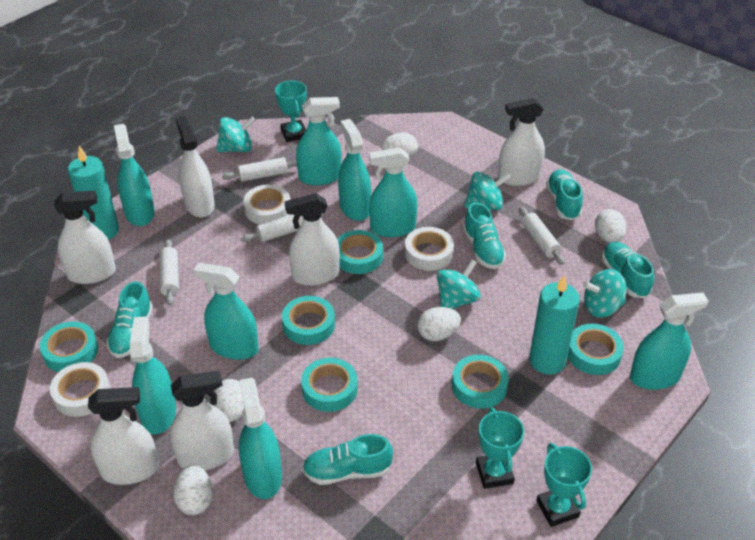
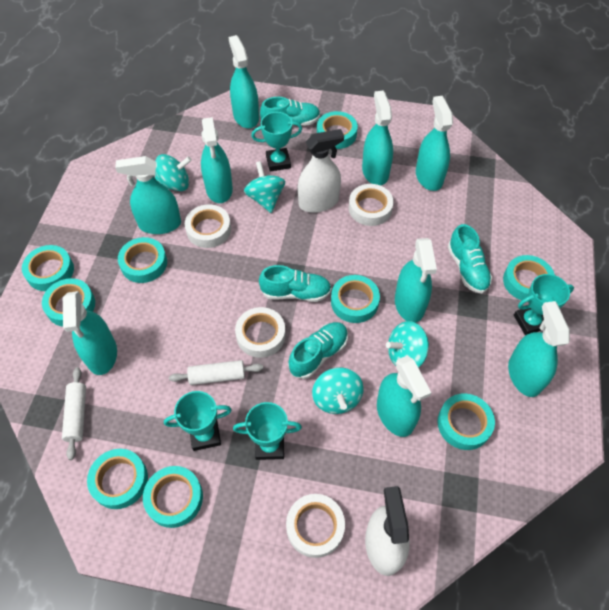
turquoise candle: [68,146,119,240] [529,275,580,375] = 2 -> none = 0
turquoise shoe: [106,282,153,358] [302,434,393,485] [463,202,506,269] [546,169,583,220] [602,242,654,298] = 5 -> [259,265,332,302] [260,97,320,125] [288,322,348,379] [448,224,492,293] = 4
turquoise spray bottle: [114,124,155,226] [130,316,176,434] [194,263,259,360] [239,378,282,499] [296,97,342,186] [338,119,371,221] [369,147,417,237] [630,293,709,390] = 8 -> [63,291,117,375] [115,156,181,234] [201,117,233,203] [229,35,259,129] [362,91,393,186] [377,356,431,437] [395,238,437,323] [416,96,453,191] [508,301,570,397] = 9
turquoise tape: [39,321,98,372] [282,296,335,345] [301,358,358,412] [337,230,383,274] [452,355,509,409] [568,324,624,375] = 6 -> [22,245,74,291] [42,278,95,327] [87,449,148,509] [118,237,167,283] [143,466,203,528] [317,111,358,149] [331,275,380,323] [437,394,495,450] [503,255,555,302] = 9
turquoise trophy: [275,81,307,142] [476,407,524,489] [536,443,592,527] = 3 -> [164,391,232,451] [233,402,302,460] [251,112,302,172] [514,274,574,336] = 4
white egg: [173,465,213,515] [213,379,245,422] [382,133,418,159] [417,307,461,341] [595,209,626,243] = 5 -> none = 0
white rolling pin: [159,239,179,306] [222,157,297,182] [241,213,323,242] [519,207,565,265] = 4 -> [62,367,86,460] [169,360,263,385] = 2
white spray bottle: [55,191,116,284] [88,387,159,485] [170,370,234,470] [175,116,215,218] [284,193,340,286] [498,98,545,186] = 6 -> [298,129,344,213] [365,486,410,576] = 2
white tape: [50,362,111,417] [244,185,290,225] [405,227,454,271] = 3 -> [185,204,231,248] [235,307,286,358] [286,494,345,558] [349,184,394,226] = 4

